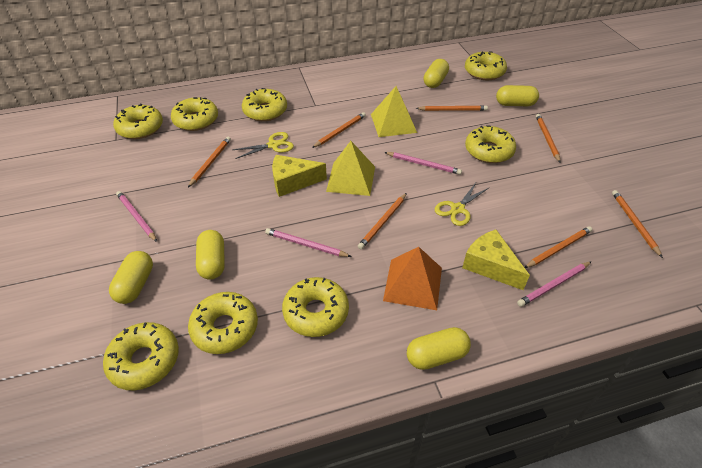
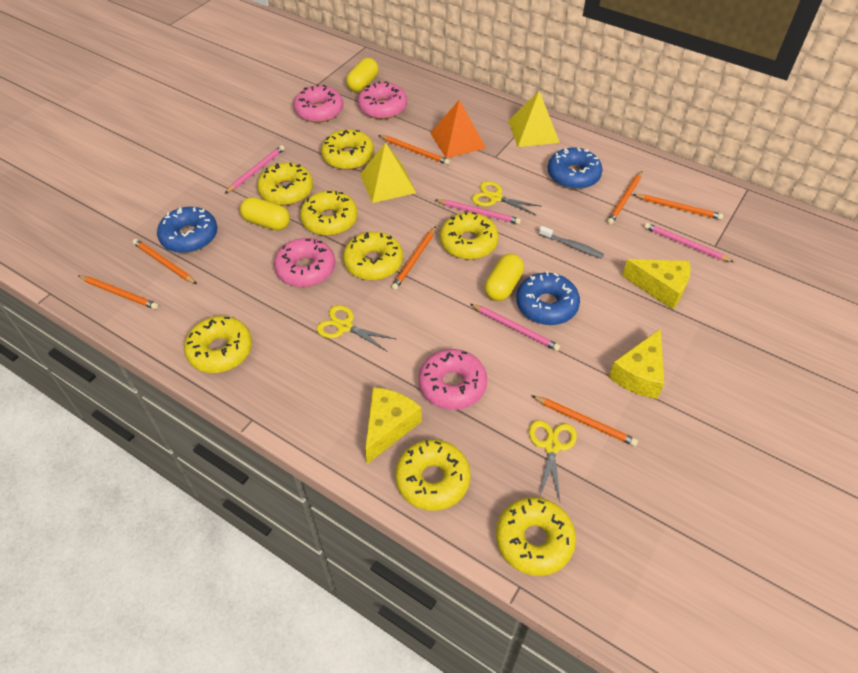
blue donut: none = 0 -> [157,207,218,253] [516,272,580,325] [548,147,603,189] = 3
grey toothbrush: none = 0 -> [539,226,604,259] = 1
pink donut: none = 0 -> [274,238,335,287] [293,84,343,123] [358,81,407,119] [419,349,487,410] = 4
yellow capsule: [109,251,153,304] [196,230,225,280] [407,327,471,370] [423,59,449,88] [496,85,539,106] = 5 -> [240,197,290,231] [346,58,379,92] [485,254,524,301] = 3
yellow cheese: [272,155,327,197] [462,230,530,290] = 2 -> [365,387,422,464] [609,329,664,399] [622,259,691,310] = 3
yellow scissors: [233,132,294,159] [435,181,490,226] = 2 -> [317,305,396,352] [472,181,542,216] [529,420,577,501] = 3

